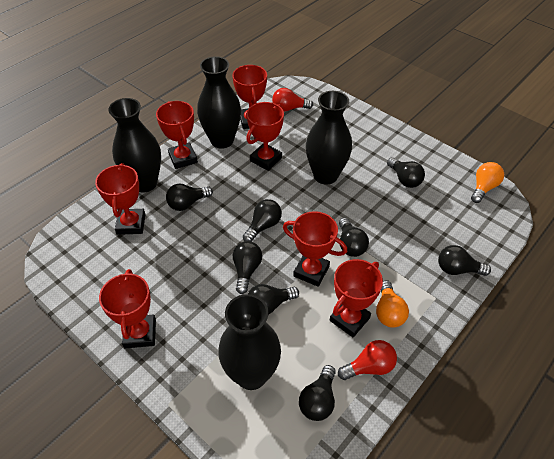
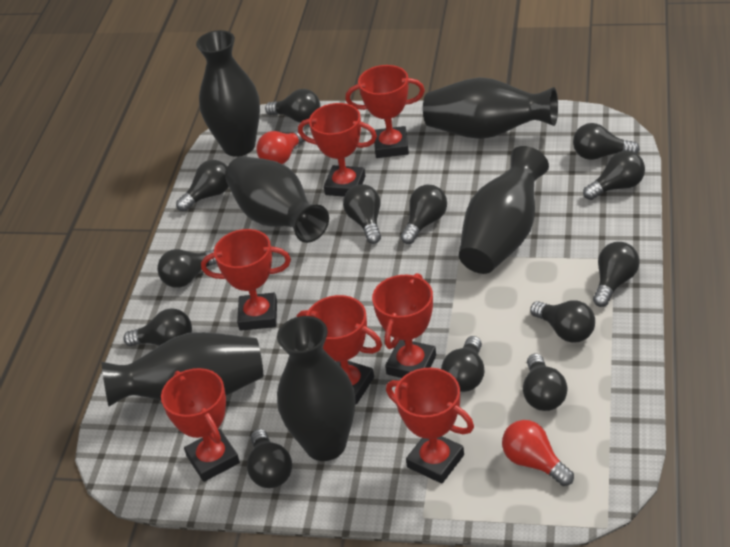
black light bulb: [166,184,213,211] [233,241,262,294] [243,199,282,242] [248,284,299,315] [299,365,336,421] [339,218,369,257] [387,157,425,188] [438,245,491,276] = 8 -> [123,308,192,346] [157,249,217,288] [176,160,229,212] [247,429,292,488] [265,89,320,123] [343,184,381,244] [401,185,447,244] [441,336,484,392] [523,354,568,411] [530,300,595,343] [573,123,640,160] [583,151,645,200] [593,242,639,307] = 13
black vase: [108,98,161,192] [197,56,241,149] [218,294,281,390] [306,91,352,185] = 4 -> [101,332,263,407] [196,30,260,157] [225,156,329,243] [277,316,355,461] [423,77,558,139] [459,146,549,274] = 6
orange light bulb: [376,280,409,328] [471,162,504,203] = 2 -> none = 0

